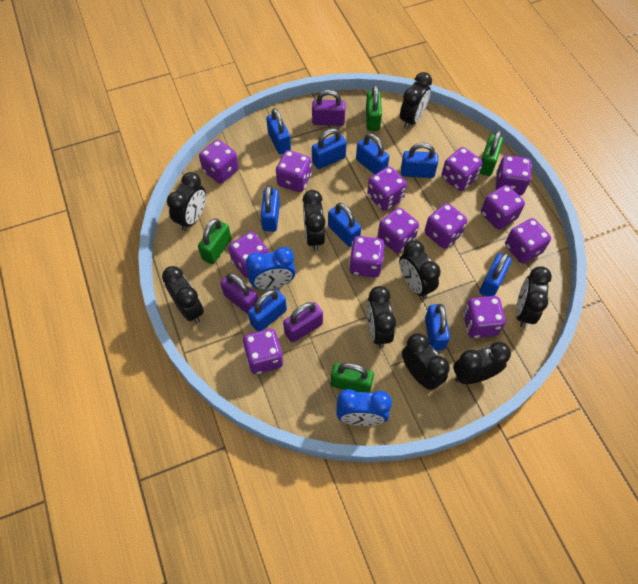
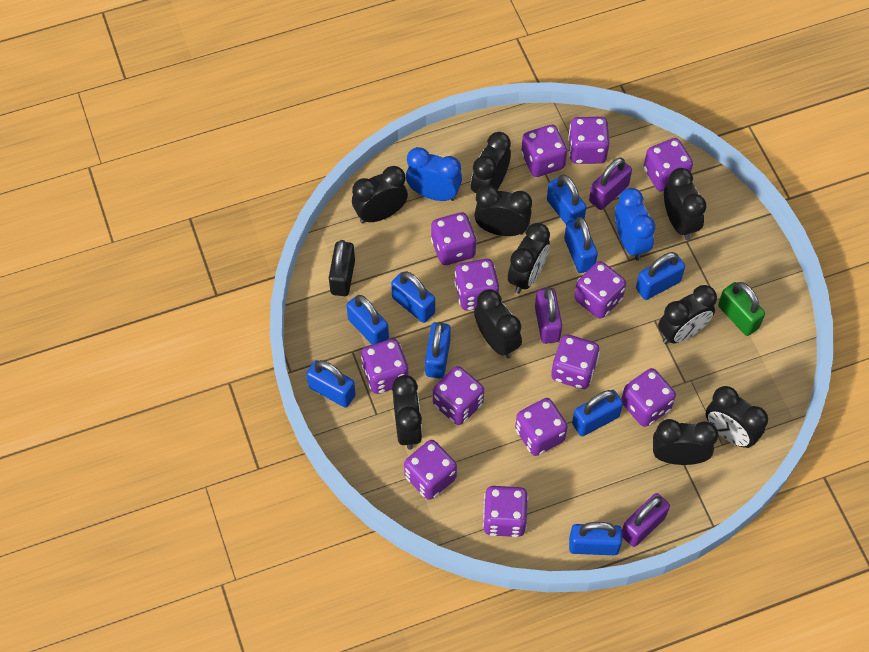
black clock: [162,266,204,323] [167,172,206,231] [303,190,325,251] [367,286,396,348] [399,240,441,299] [400,72,432,129] [402,333,450,390] [453,342,511,384] [516,266,552,328] = 9 -> [352,166,408,223] [392,375,422,450] [471,132,511,193] [474,186,532,236] [474,289,522,358] [508,223,550,293] [653,419,718,465] [658,285,717,344] [664,168,706,240] [706,386,768,448] = 10
black padlock: none = 0 -> [329,240,355,296] = 1
green padlock: [198,218,232,264] [331,363,374,393] [366,85,382,131] [479,130,503,176] = 4 -> [718,282,765,336] = 1

